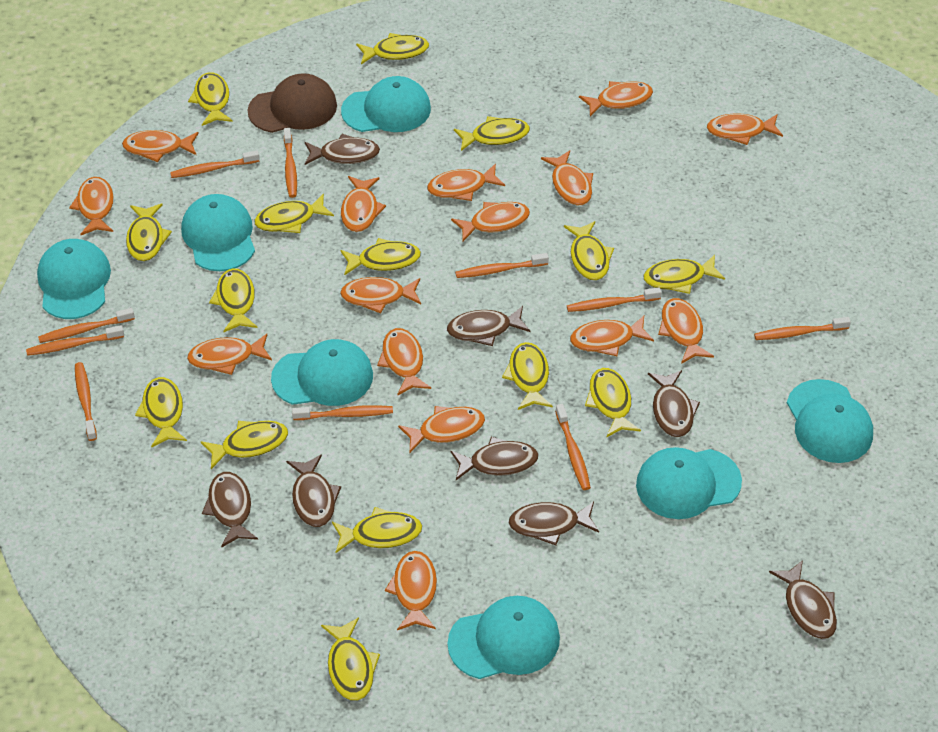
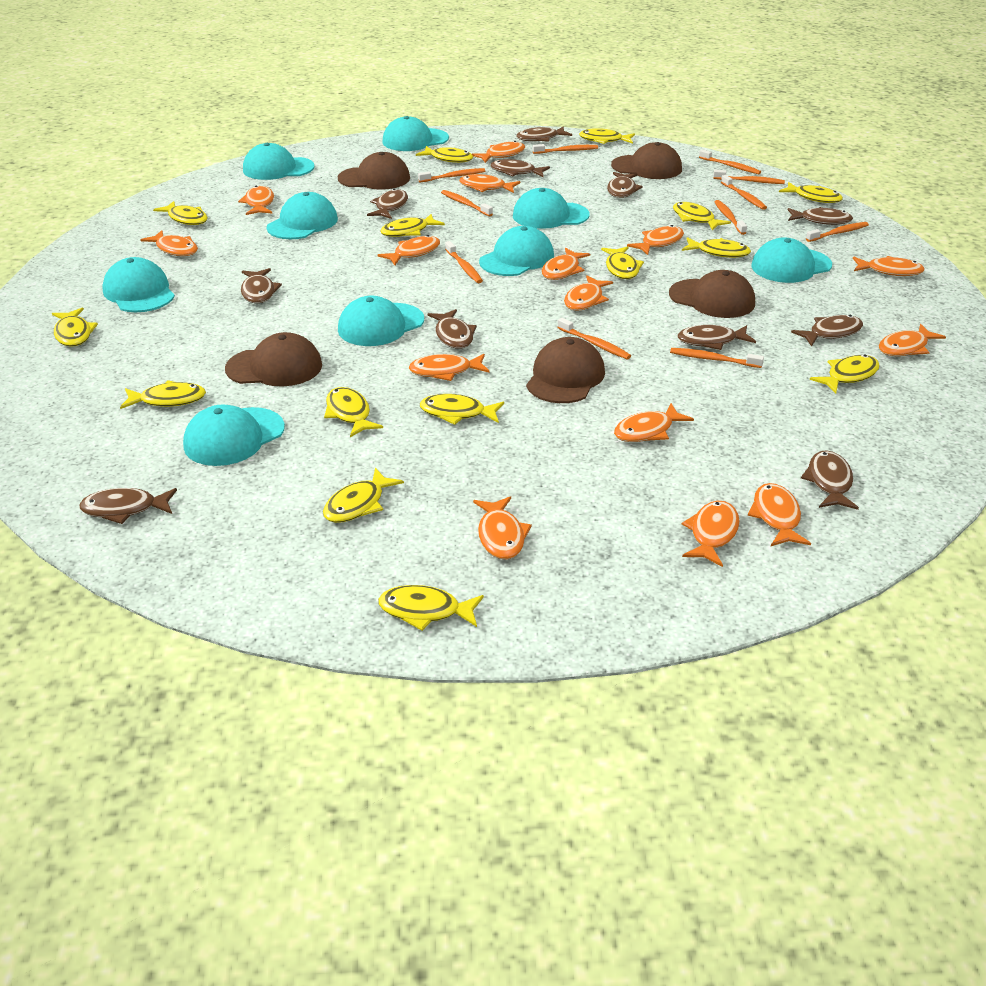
brown cap: [248,73,337,133] = 1 -> [225,332,322,387] [338,152,410,190] [526,337,605,403] [611,142,682,179] [669,270,755,318] = 5
brown fish: [202,472,258,548] [286,454,341,527] [305,134,380,165] [447,306,530,346] [450,437,538,480] [509,501,599,545] [648,370,700,437] [769,560,837,639] = 8 -> [79,488,177,524] [241,268,282,303] [367,189,408,219] [428,309,477,349] [490,159,550,178] [516,126,572,142] [607,172,643,198] [678,325,756,350] [788,207,853,225] [791,315,863,347] [801,450,859,510] = 11
orange toothbrush: [26,325,124,356] [38,308,135,343] [75,362,97,441] [170,150,260,178] [284,128,297,198] [292,405,393,420] [455,253,549,278] [555,404,591,490] [567,287,662,312] [754,317,851,340] = 10 -> [418,168,485,182] [441,190,493,216] [445,241,483,283] [533,144,598,154] [557,318,631,359] [670,348,764,368] [699,149,761,174] [713,170,785,184] [714,200,747,235] [721,175,767,210] [806,222,869,242] = 11
turquoise cap: [37,239,111,319] [181,194,255,271] [271,339,373,406] [341,76,431,132] [447,596,560,679] [636,447,742,519] [787,379,873,463] = 7 -> [102,257,175,312] [183,404,285,466] [243,143,315,180] [266,192,338,239] [338,296,424,346] [382,116,449,151] [479,226,554,276] [513,188,589,229] [751,238,832,283] = 9

